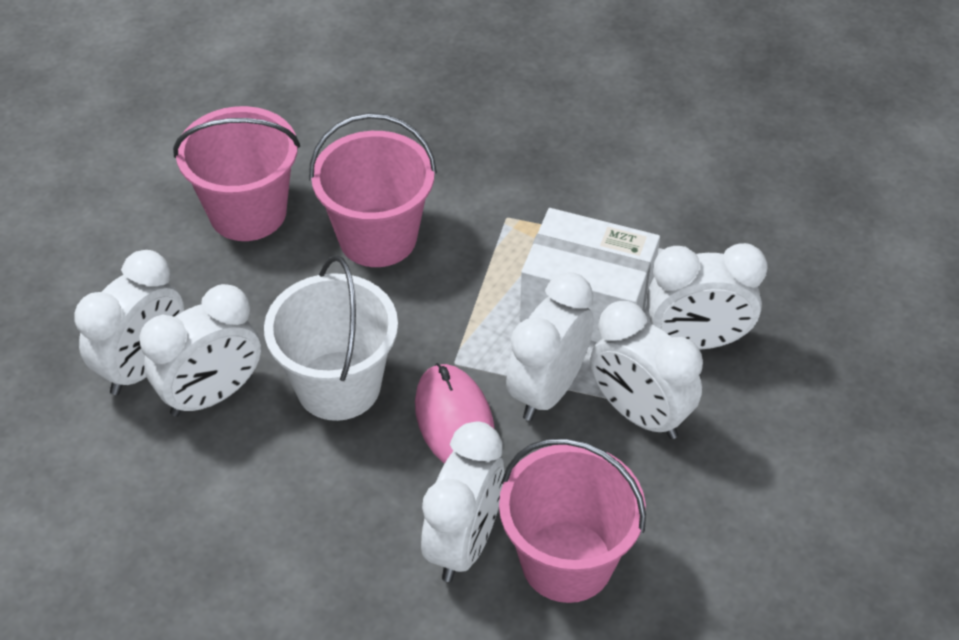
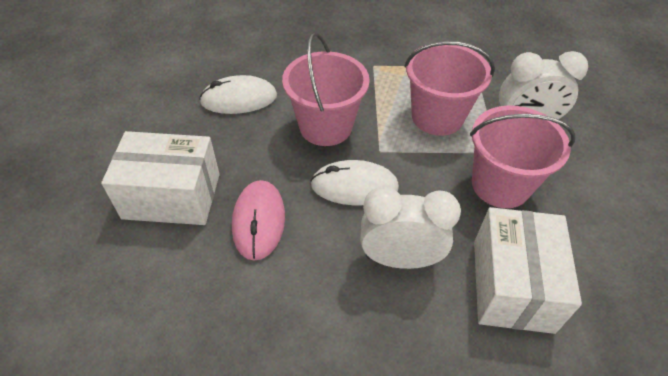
white box: [520,208,660,342] = 1 -> [101,131,220,225] [474,207,582,334] = 2
white bucket: [264,255,398,421] = 1 -> none = 0
white clock: [74,250,184,395] [140,284,261,417] [421,421,505,582] [506,272,594,421] [590,301,703,439] [647,243,767,350] = 6 -> [360,187,461,269] [499,51,588,119] = 2
white mouse: none = 0 -> [199,75,277,114] [310,160,399,206] = 2

